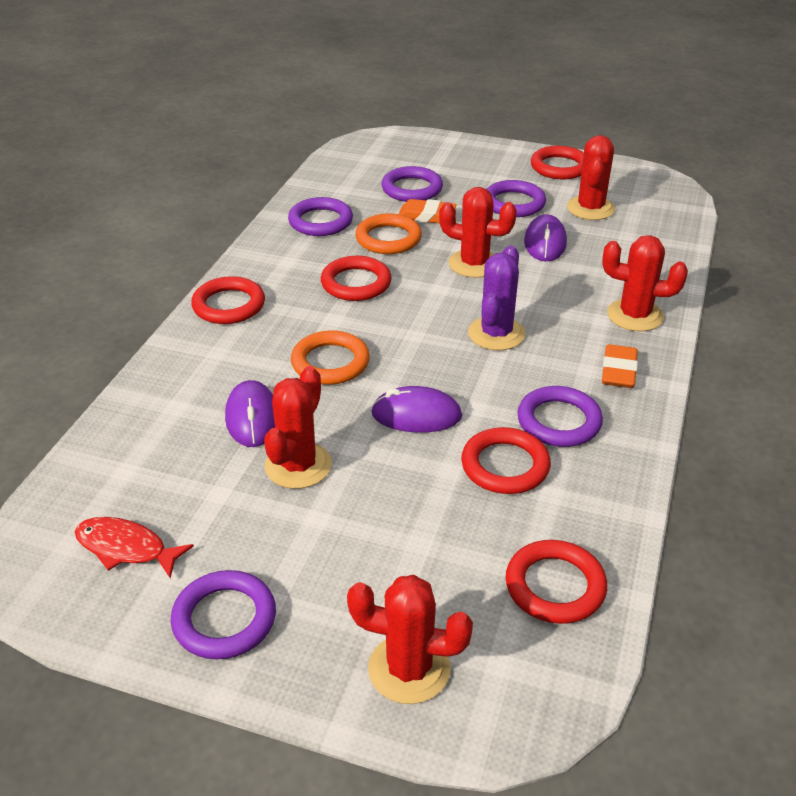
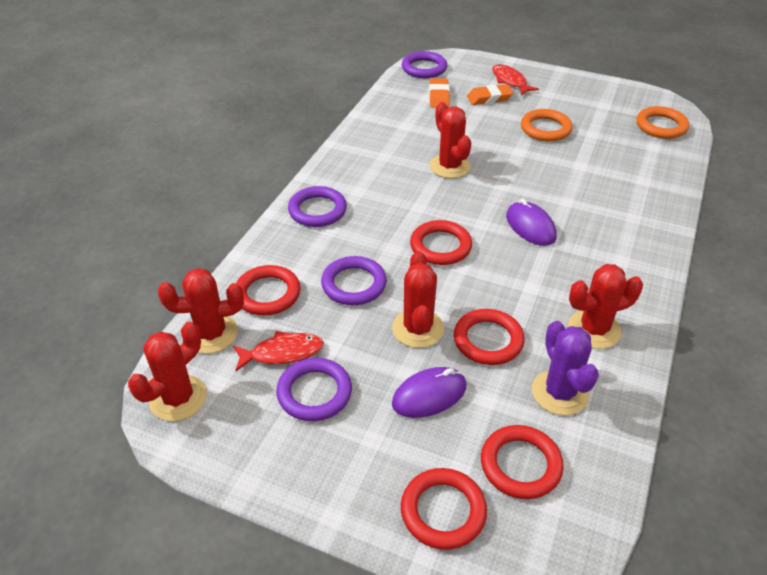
purple mouse: [225,380,275,447] [371,386,462,433] [524,214,567,261] = 3 -> [392,367,466,418] [506,199,557,246] = 2
purple ring: [171,570,276,659] [288,197,353,236] [382,166,443,202] [487,180,546,217] [517,386,603,447] = 5 -> [276,358,352,421] [288,186,347,227] [321,256,387,305] [402,51,447,78] = 4
red fish: [75,517,194,578] = 1 -> [233,331,324,371] [492,64,539,95] = 2

